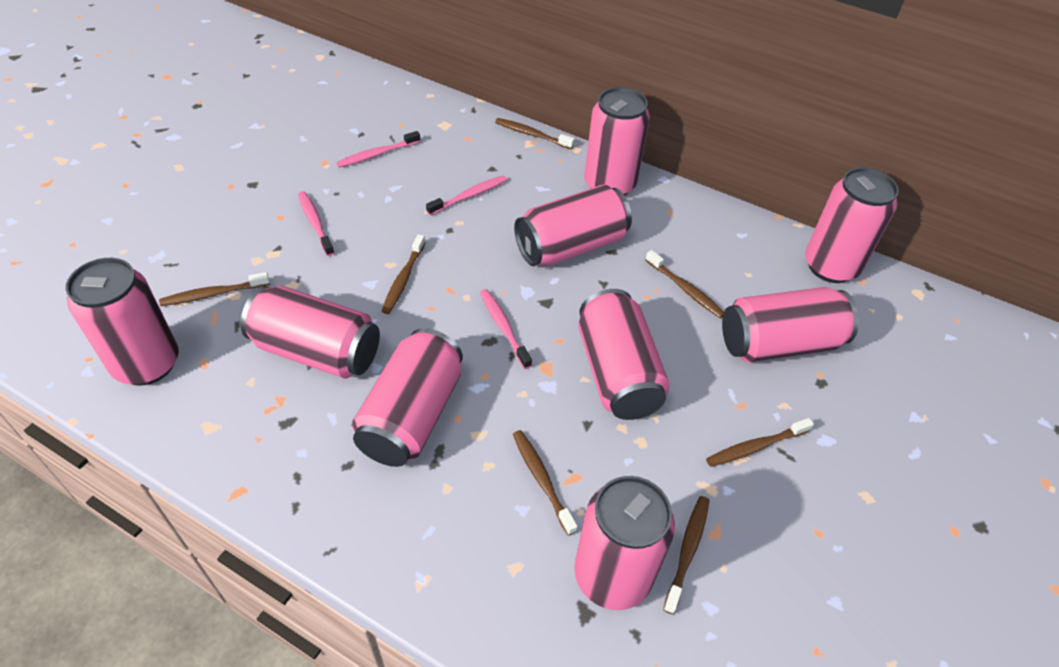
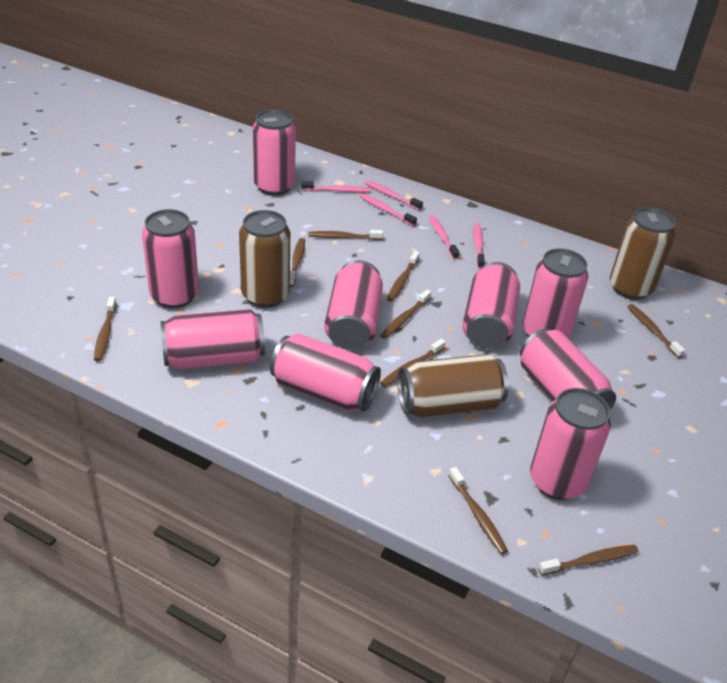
brown can: none = 0 -> [239,210,290,308] [397,354,509,417] [610,207,676,300] = 3
brown toothbrush: [159,272,270,306] [381,234,425,314] [495,118,574,149] [513,430,578,536] [645,250,724,318] [663,496,710,614] [706,418,814,467] = 7 -> [94,297,117,361] [290,238,305,287] [308,230,383,240] [380,290,431,339] [380,339,446,387] [387,251,420,302] [448,467,508,554] [538,545,638,575] [627,304,685,358] = 9
pink toothbrush: [298,191,334,256] [336,131,420,168] [426,175,507,215] [480,289,532,369] = 4 -> [301,181,371,192] [360,194,417,226] [365,180,423,211] [429,215,460,260] [473,223,485,269] = 5

